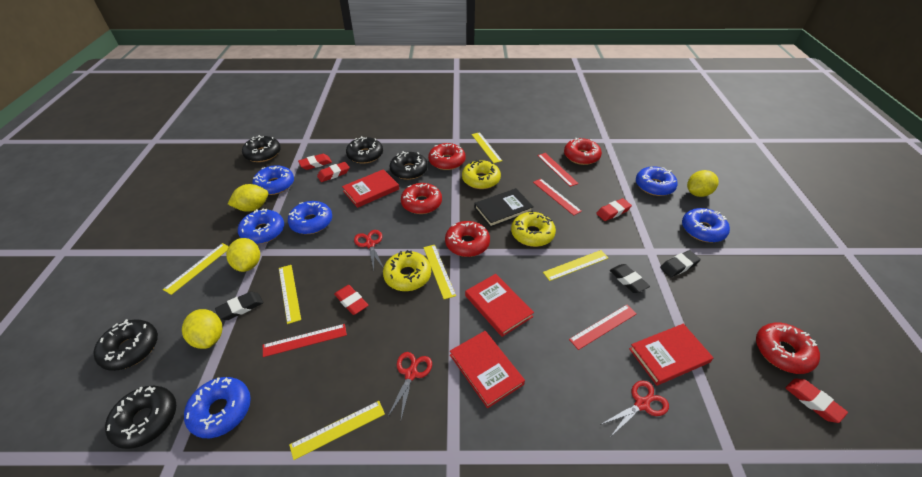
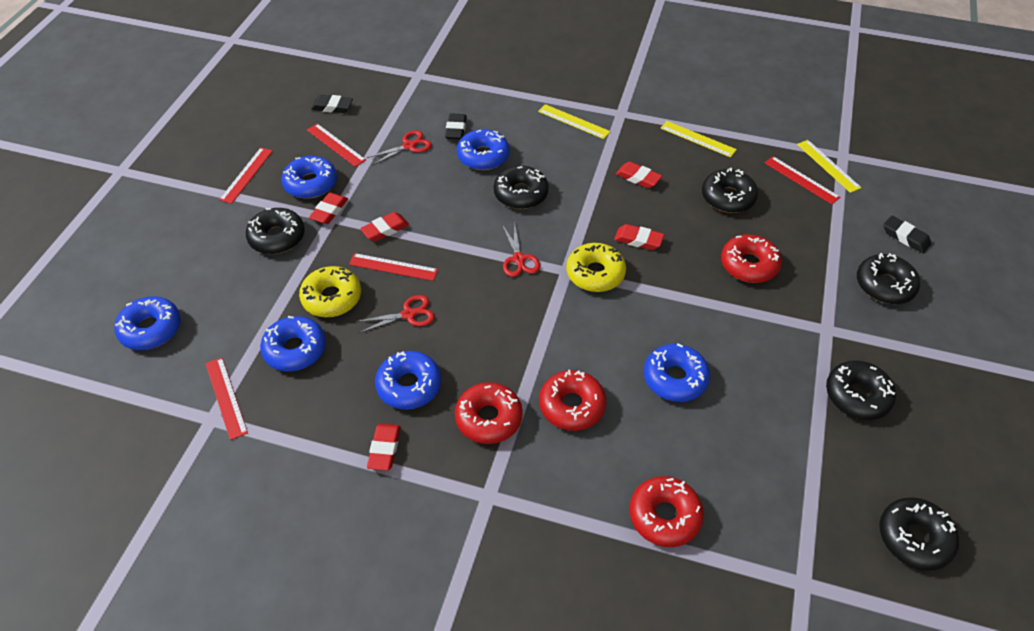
black book: [474,188,534,228] = 1 -> none = 0
black donut: [93,319,158,371] [105,386,176,449] [242,135,281,162] [346,136,383,164] [390,151,428,180] = 5 -> [246,208,305,254] [494,166,549,209] [702,168,758,213] [826,360,896,420] [857,253,920,304] [879,497,959,571] = 6
red book: [342,169,399,208] [450,331,525,408] [465,274,534,337] [629,324,713,386] = 4 -> none = 0
red donut: [401,183,442,214] [428,143,466,170] [445,221,490,257] [564,138,602,165] [756,322,820,374] = 5 -> [455,382,523,444] [539,370,606,431] [630,476,704,547] [721,234,782,283] = 4
red ruler: [263,324,347,357] [533,179,582,216] [537,153,579,187] [569,305,637,350] = 4 -> [205,357,248,440] [219,148,273,204] [307,124,366,167] [349,253,438,281] [765,156,840,204] = 5
yellow donut: [383,250,431,291] [462,159,501,189] [511,212,556,247] = 3 -> [299,266,361,317] [567,243,626,292] = 2
yellow lemon: [182,309,222,349] [226,238,260,272] [228,184,268,212] [687,170,719,197] = 4 -> none = 0
yellow ruler: [163,243,229,295] [279,265,301,324] [289,401,385,460] [423,245,456,299] [471,132,502,163] [543,250,608,281] = 6 -> [538,104,610,139] [660,121,737,158] [797,140,862,193] = 3

